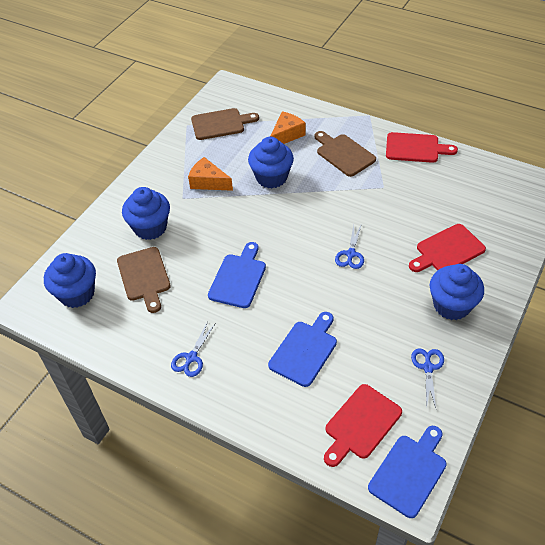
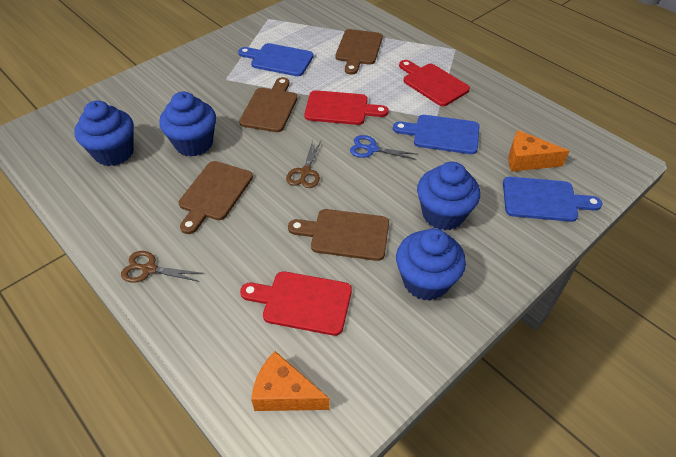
blue scissors: [171,321,216,377] [335,225,364,269] [411,348,444,409] = 3 -> [350,135,418,160] = 1
brown cutting board: [117,247,171,313] [191,108,259,140] [314,131,376,177] = 3 -> [179,161,253,234] [239,77,297,132] [288,209,389,261] [336,29,383,75] = 4
brown scissors: none = 0 -> [121,251,204,283] [286,140,321,188] = 2

